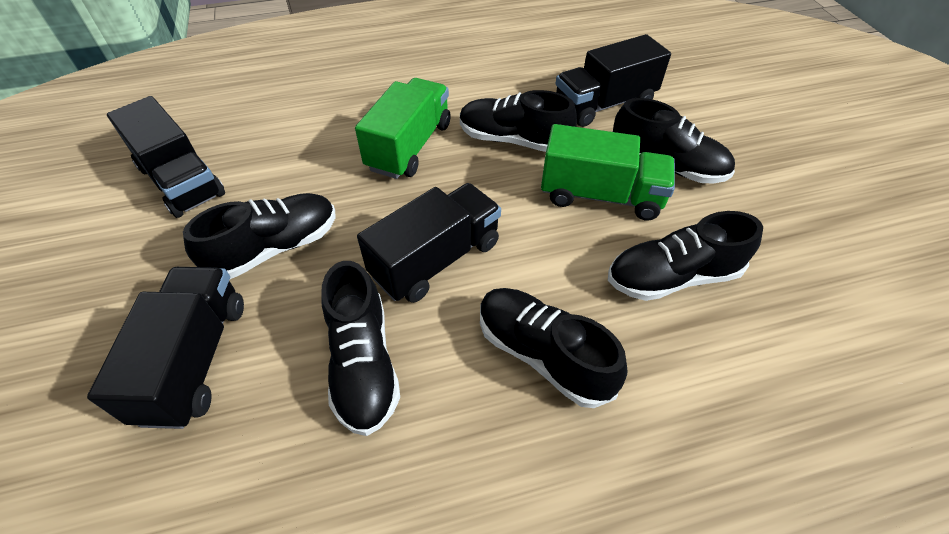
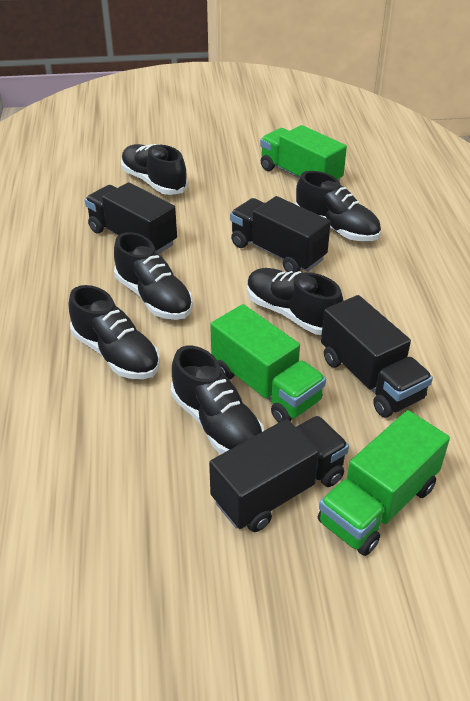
green truck: [355,78,451,179] [541,124,675,220] = 2 -> [210,304,326,423] [260,125,347,182] [318,410,450,556] = 3

